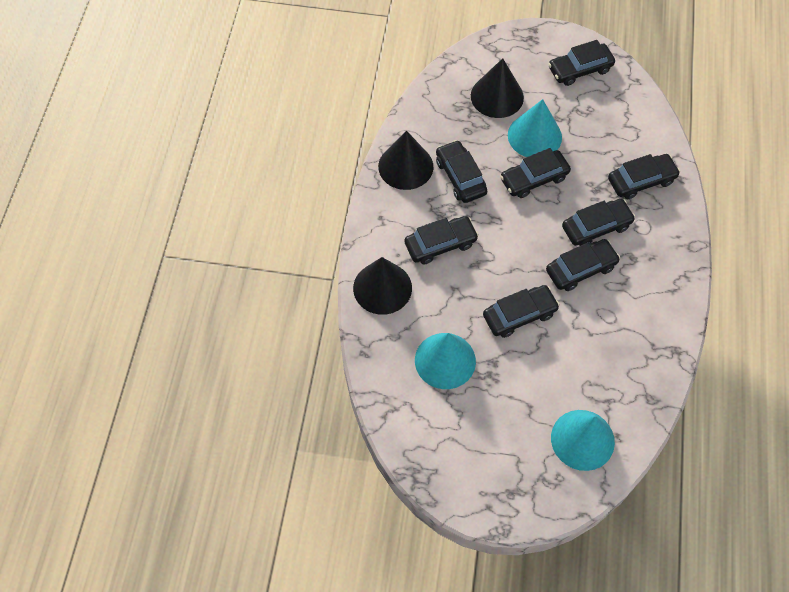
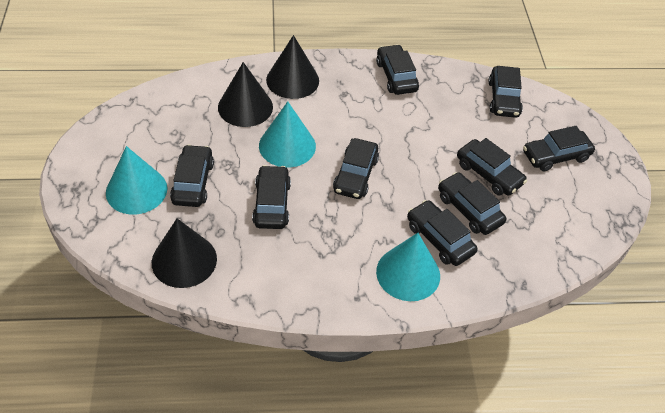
black car: [404,216,479,265] [436,140,487,203] [483,285,560,338] [500,148,571,198] [546,239,620,291] [548,40,615,86] [562,199,635,246] [608,154,680,199] = 8 -> [170,145,214,207] [252,165,291,229] [333,138,379,199] [376,44,419,95] [407,200,478,266] [438,172,506,235] [457,138,527,196] [488,66,523,118] [523,126,595,172] = 9

